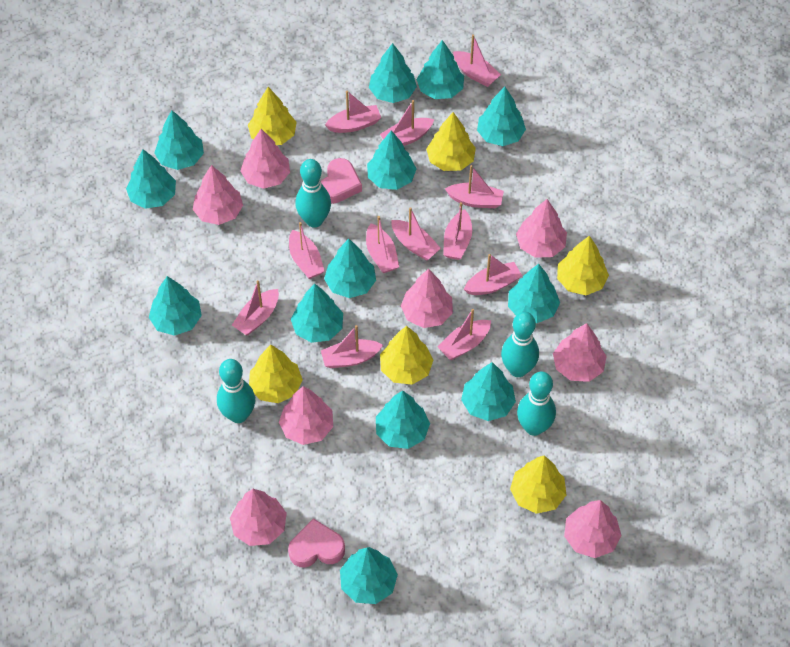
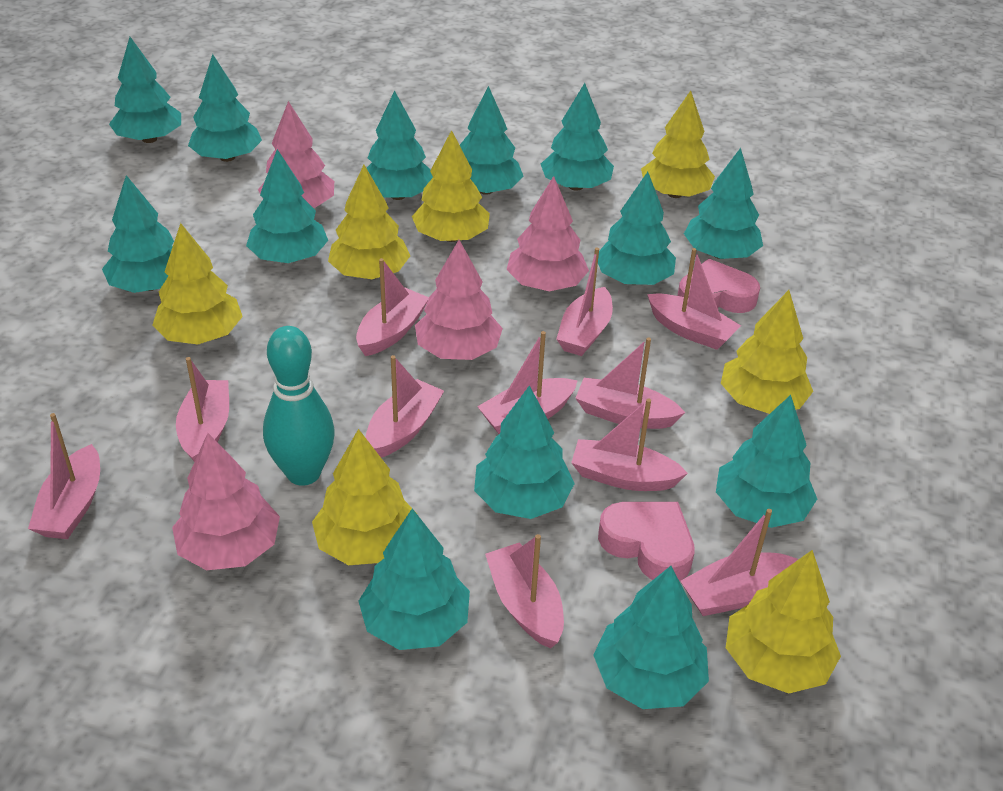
pink boat: [232,280,279,335] [289,222,325,279] [321,325,383,368] [325,91,381,133] [366,216,399,273] [380,100,434,146] [391,207,441,261] [438,309,491,360] [443,202,472,260] [445,165,504,208] [453,34,501,87] [464,254,522,295] = 12 -> [28,413,100,539] [176,357,229,462] [356,258,429,356] [366,355,444,458] [477,331,578,434] [485,534,564,649] [556,247,613,356] [571,398,688,491] [575,337,685,429] [647,248,741,350] [681,509,797,616] = 11
pink tree: [193,165,243,225] [230,489,287,546] [241,129,290,189] [279,386,333,445] [401,269,453,328] [516,199,567,258] [553,323,607,382] [564,500,622,558] = 8 -> [172,433,280,570] [258,101,334,208] [415,240,503,360] [506,176,589,291] = 4
turquoise bowling pin: [217,359,255,423] [295,159,331,228] [501,312,539,377] [517,372,556,436] = 4 -> [263,326,335,486] = 1
yellow tree: [248,87,297,145] [249,344,303,403] [380,326,433,385] [426,112,476,171] [510,455,566,514] [557,236,609,295] = 6 -> [152,223,243,344] [312,429,417,565] [328,165,410,279] [412,130,490,242] [641,91,715,198] [721,290,813,414] [726,550,841,694] = 7

